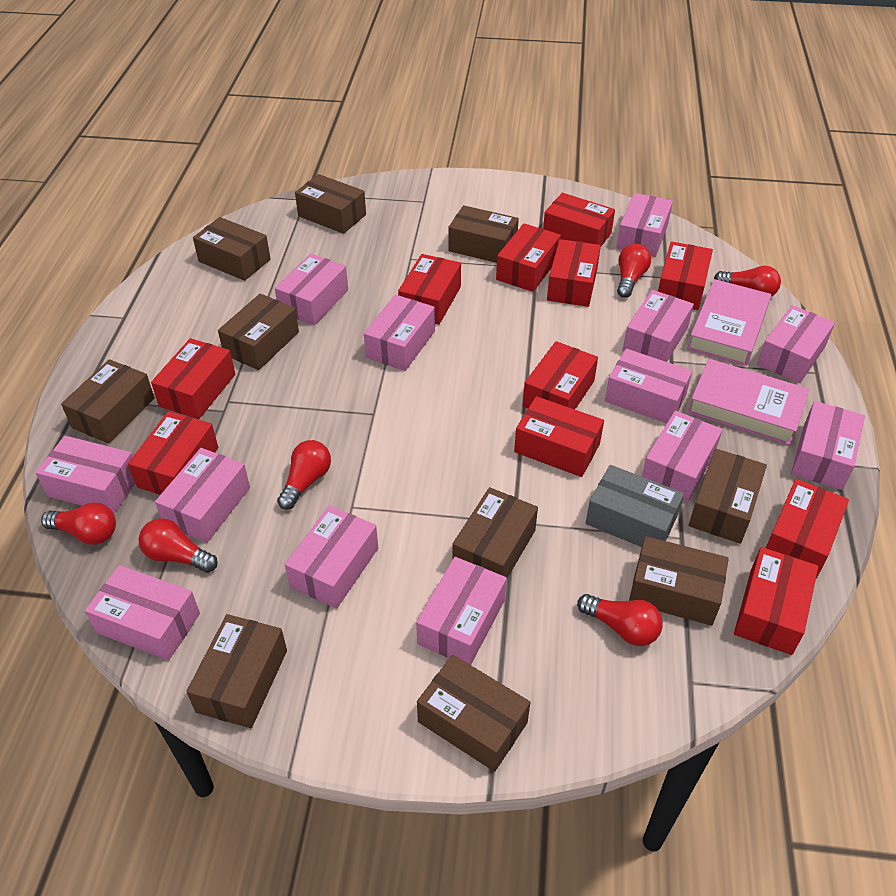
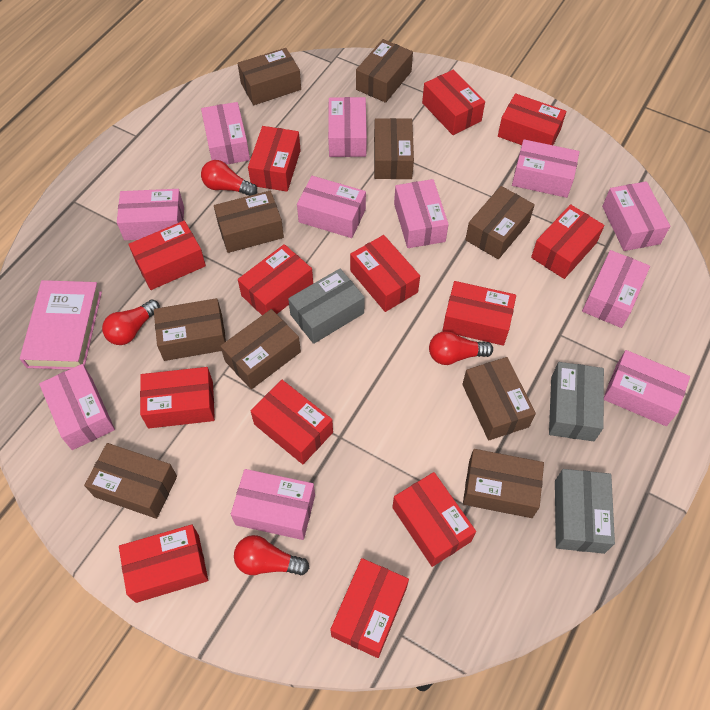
grey box: [586,465,684,547] = 1 -> [288,269,365,344] [549,362,604,441] [555,469,615,554] = 3
pink book: [687,279,771,366] [688,359,810,445] = 2 -> [20,280,102,370] = 1
pink box: [36,436,135,514] [85,565,200,660] [155,448,250,543] [275,254,348,325] [285,505,378,609] [364,295,435,371] [416,557,507,665] [605,349,692,423] [616,193,673,257] [623,290,694,362] [642,411,723,502] [757,305,835,383] [791,401,865,490] = 13 -> [39,364,115,450] [117,189,184,240] [201,102,250,164] [231,469,315,540] [297,176,366,238] [328,97,367,157] [394,179,449,248] [512,139,580,198] [582,250,650,328] [602,181,670,251] [604,350,690,426] = 11
red box: [128,411,218,495] [151,338,235,419] [398,254,461,325] [496,223,561,292] [514,396,604,477] [523,341,598,409] [543,193,615,246] [547,239,601,307] [658,241,713,310] [734,547,818,655] [766,479,849,578] = 11 -> [119,524,208,603] [128,221,206,290] [140,367,215,428] [238,244,313,315] [248,126,301,191] [251,380,333,464] [330,558,409,658] [350,235,420,312] [392,472,476,567] [422,70,485,135] [442,281,516,346] [498,93,566,145] [531,204,604,279] = 13
red light bulb: [41,502,116,545] [139,518,218,573] [277,440,331,510] [577,594,663,646] [617,244,651,298] [714,266,781,297] = 6 -> [102,300,160,345] [201,160,257,196] [234,535,309,576] [429,331,493,365] = 4

